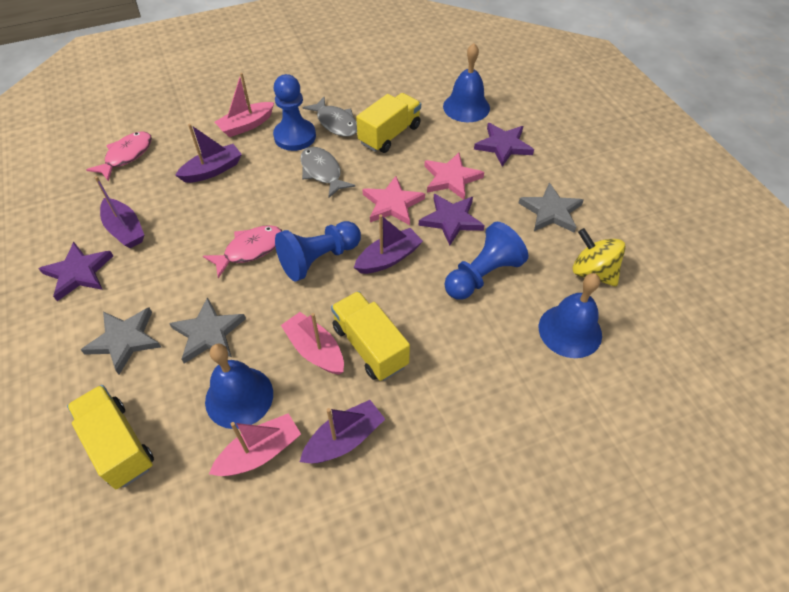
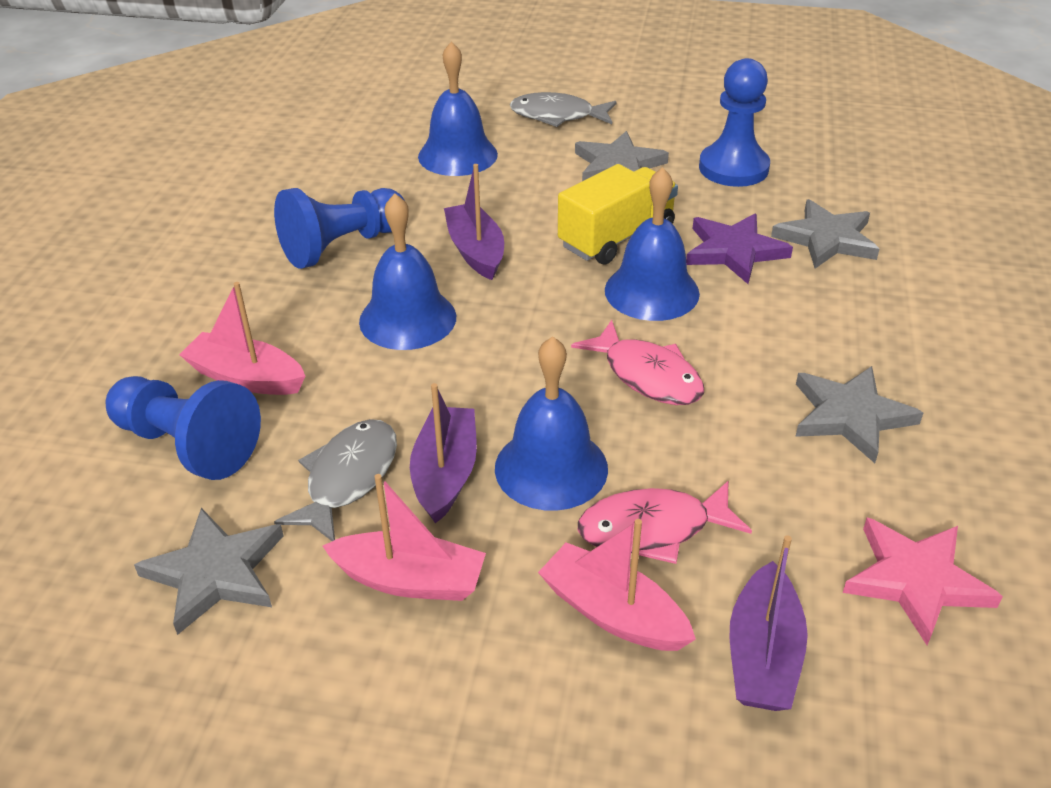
blue bell: [205,344,273,429] [443,43,490,122] [539,273,602,358] = 3 -> [359,194,456,350] [418,41,498,176] [495,336,608,511] [605,167,700,321] = 4
grey star: [81,308,161,374] [169,297,246,364] [519,183,584,233] = 3 -> [134,508,284,635] [575,131,669,181] [771,199,879,268] [795,366,923,463] = 4
pink star: [362,176,425,225] [425,153,484,200] = 2 -> [843,518,1003,645] = 1
purple boat: [95,176,144,248] [175,124,242,183] [300,400,385,463] [354,214,423,274] = 4 -> [410,383,477,524] [444,164,504,280] [730,535,808,711] = 3
purple star: [38,242,113,301] [419,194,485,246] [474,123,534,167] = 3 -> [686,214,793,284] = 1
yellow spinning top: [573,228,626,287] = 1 -> none = 0
yellow truck: [67,385,154,489] [331,291,410,381] [356,93,421,153] = 3 -> [558,164,678,265] = 1

